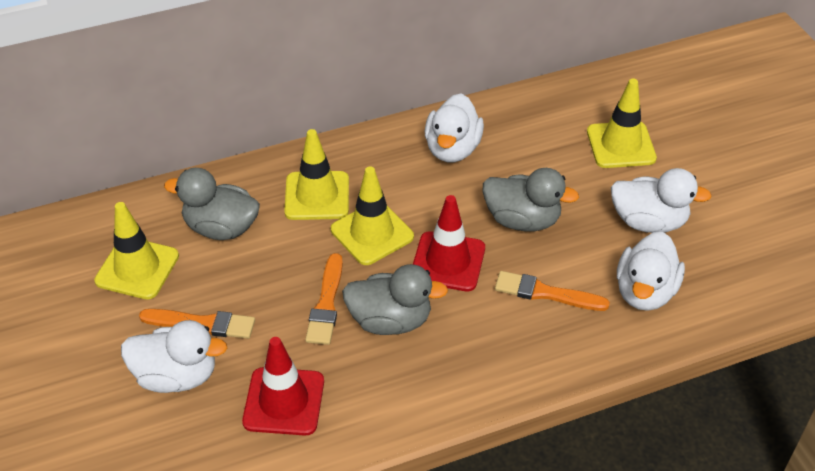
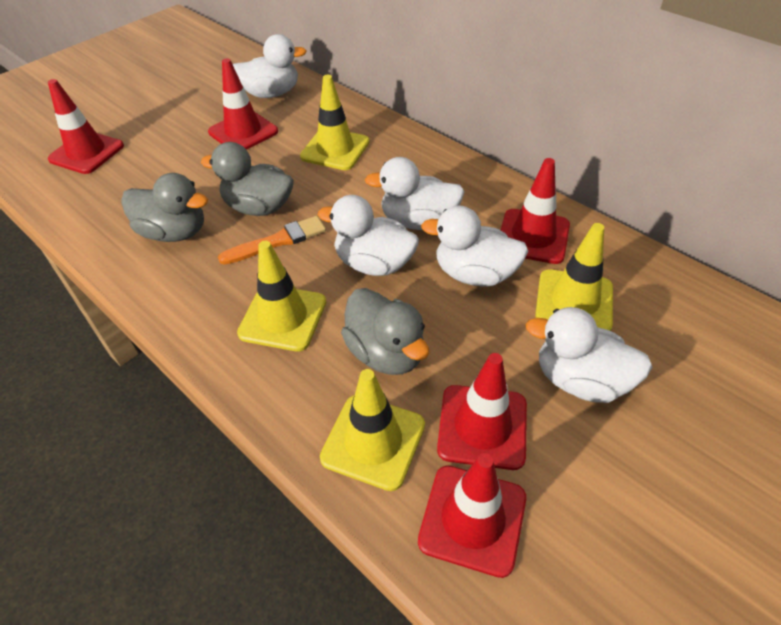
orange brush: [139,309,255,339] [305,253,343,345] [495,271,610,311] = 3 -> [218,216,326,265] = 1
red traffic cone: [242,337,324,436] [413,195,485,291] = 2 -> [48,79,124,174] [208,59,278,150] [418,453,526,578] [437,353,527,470] [501,158,570,264] = 5
white duck: [121,320,227,393] [425,93,484,162] [611,168,712,233] [617,232,685,311] = 4 -> [233,34,307,98] [318,195,419,276] [365,157,464,230] [421,206,529,287] [526,307,652,403] = 5

